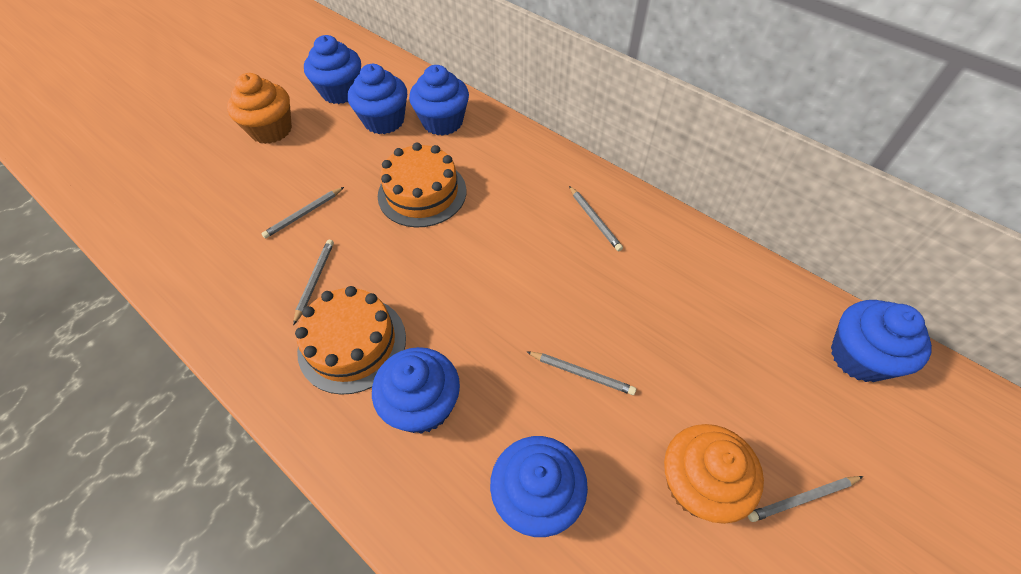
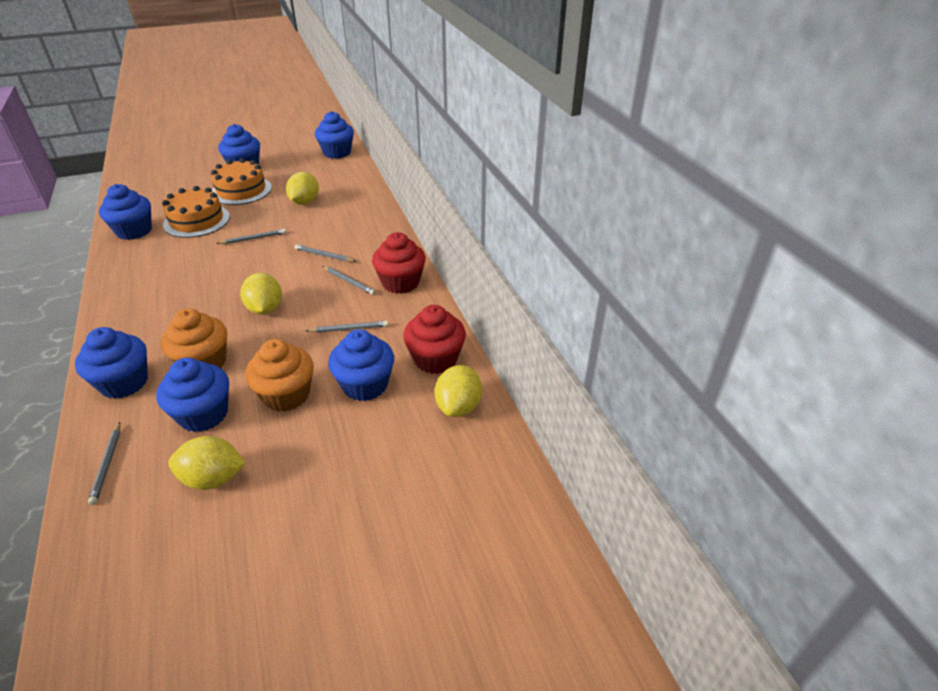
red cupcake: none = 0 -> [372,232,426,294] [403,305,466,374] = 2
yellow lemon: none = 0 -> [168,436,246,490] [240,273,282,315] [286,172,319,205] [435,365,482,417] = 4

